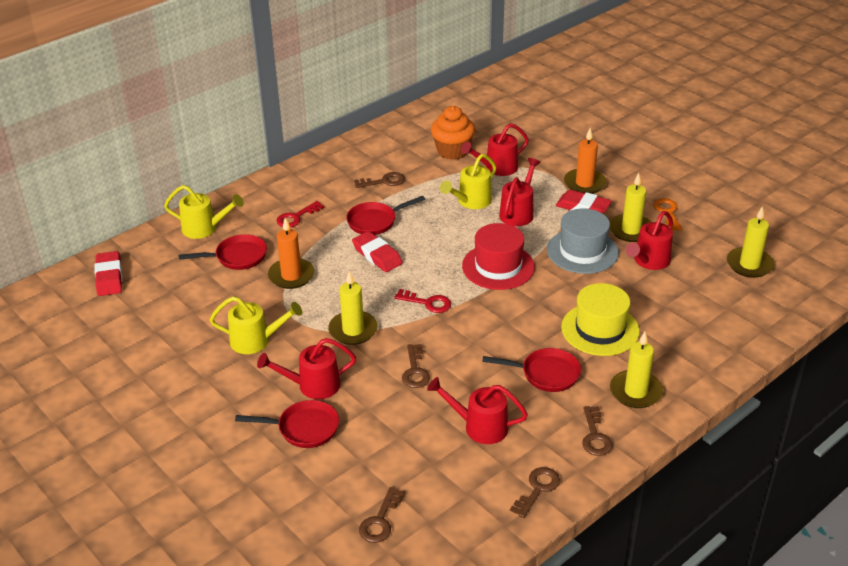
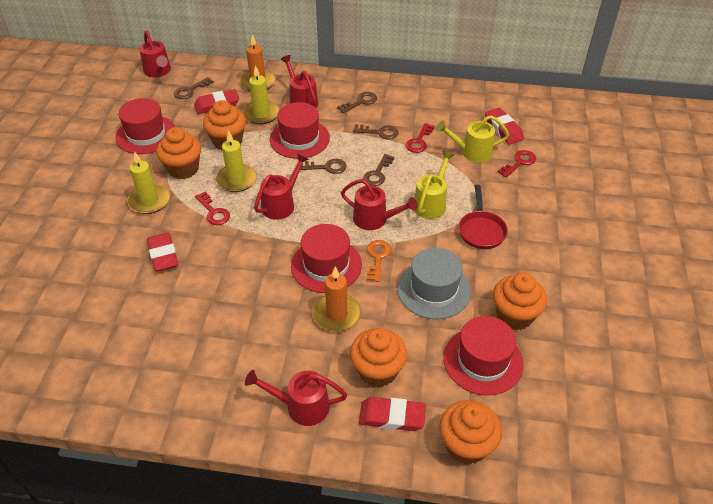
orange cupcake: [431,106,475,160] = 1 -> [156,127,201,179] [203,100,246,151] [350,328,407,388] [440,400,502,465] [493,273,547,330] = 5
red eraser: [95,251,122,296] [352,231,403,272] [555,190,612,214] = 3 -> [147,232,178,271] [194,89,239,114] [359,397,426,431] [485,108,524,144] = 4
red hat: [462,223,535,290] = 1 -> [115,98,175,154] [270,102,330,159] [291,224,362,293] [443,316,523,395] = 4
red key: [277,201,324,228] [394,289,451,313] = 2 -> [195,192,230,225] [406,123,435,153] [498,150,536,178] = 3
red pan: [179,234,267,270] [235,400,339,448] [346,196,425,235] [482,348,581,392] = 4 -> [459,185,508,249] = 1
yellow candle: [328,271,378,345] [610,173,651,242] [610,332,663,408] [727,206,774,278] = 4 -> [127,151,170,214] [216,130,257,192] [243,65,280,125] = 3
yellow hat: [561,283,640,356] = 1 -> none = 0
yellow watering can: [164,185,244,239] [210,296,302,354] [440,154,496,209] = 3 -> [414,151,454,219] [436,115,509,162] = 2

